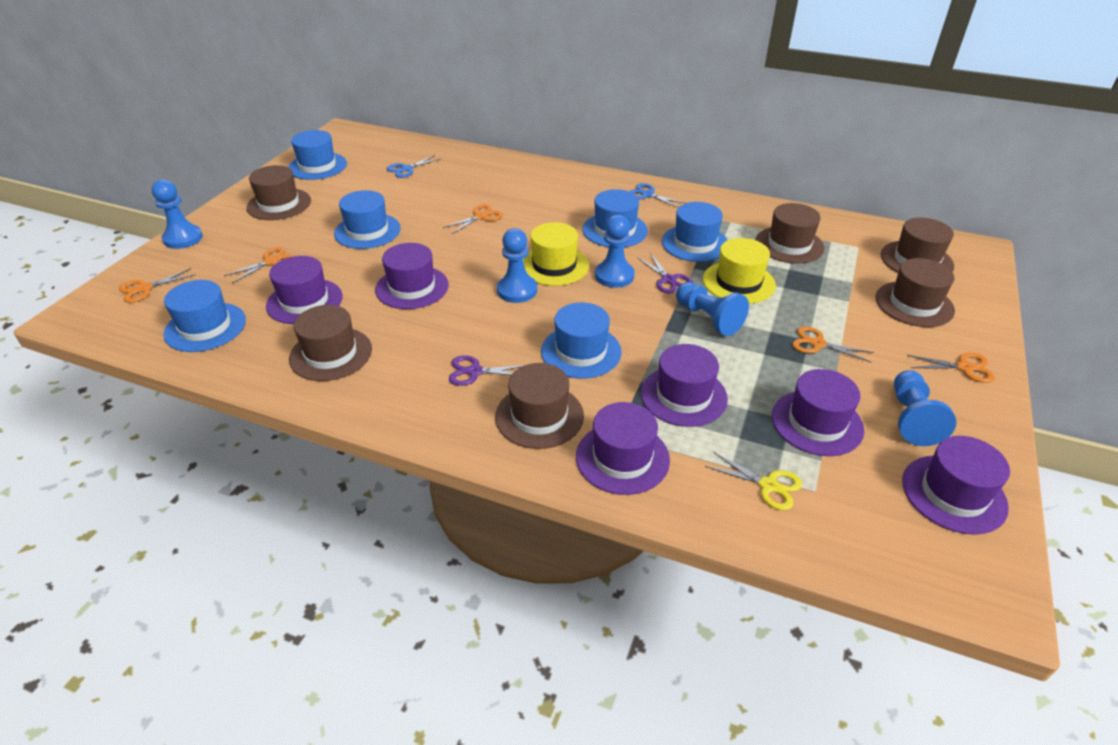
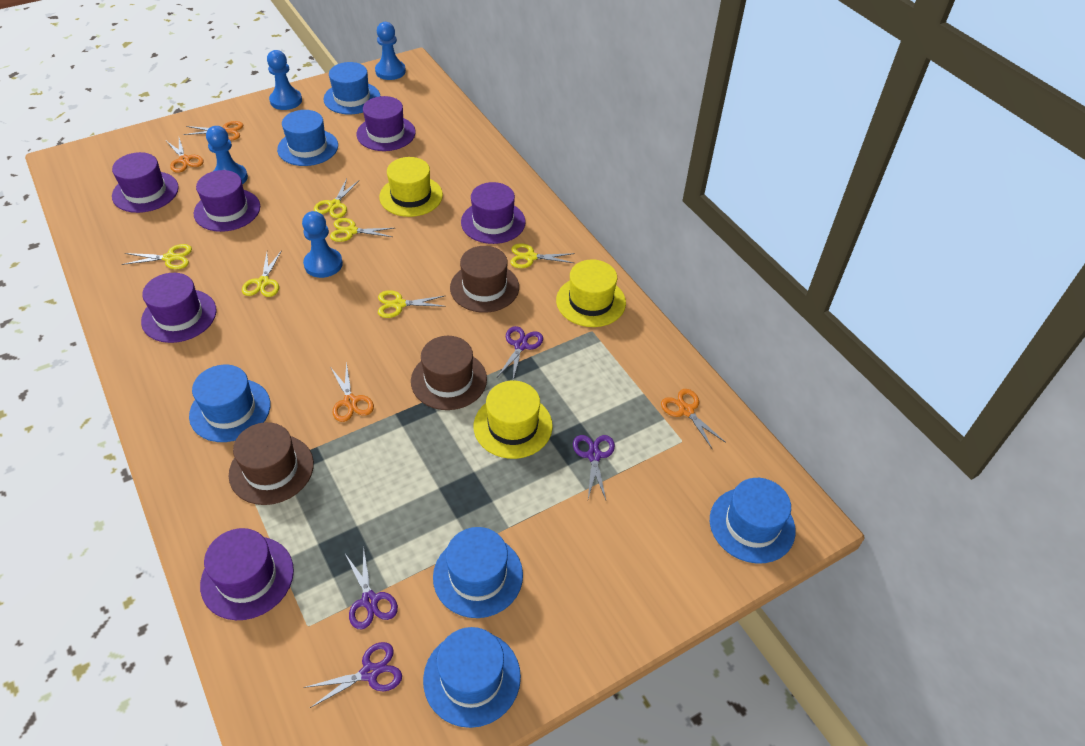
blue pawn: [151,179,203,249] [497,228,537,303] [595,215,635,288] [676,282,749,336] [894,370,956,446] = 5 -> [206,126,248,185] [267,50,302,110] [302,211,343,278] [375,22,406,80] = 4
blue scissors: [387,155,442,178] [629,183,685,208] = 2 -> none = 0
brown hat: [246,165,311,220] [289,305,372,381] [495,363,584,449] [756,203,825,264] [875,258,955,327] [881,217,954,273] = 6 -> [228,422,314,505] [411,336,487,410] [450,246,519,313] = 3
orange scissors: [119,268,196,303] [224,247,293,283] [443,204,503,234] [792,326,874,363] [907,353,995,383] = 5 -> [167,138,204,173] [183,121,243,140] [331,362,374,422] [661,389,726,448] = 4
purple scissors: [449,355,524,386] [638,253,693,293] = 2 -> [304,642,402,708] [345,546,398,630] [497,326,543,380] [573,435,615,500] = 4
yellow hat: [523,222,589,286] [703,238,776,304] = 2 -> [379,157,443,217] [474,381,553,459] [556,259,626,327] = 3
yellow scissors: [705,452,802,510] = 1 -> [122,244,192,269] [242,250,282,297] [314,179,359,218] [330,218,394,242] [378,290,446,318] [510,243,575,268] = 6

